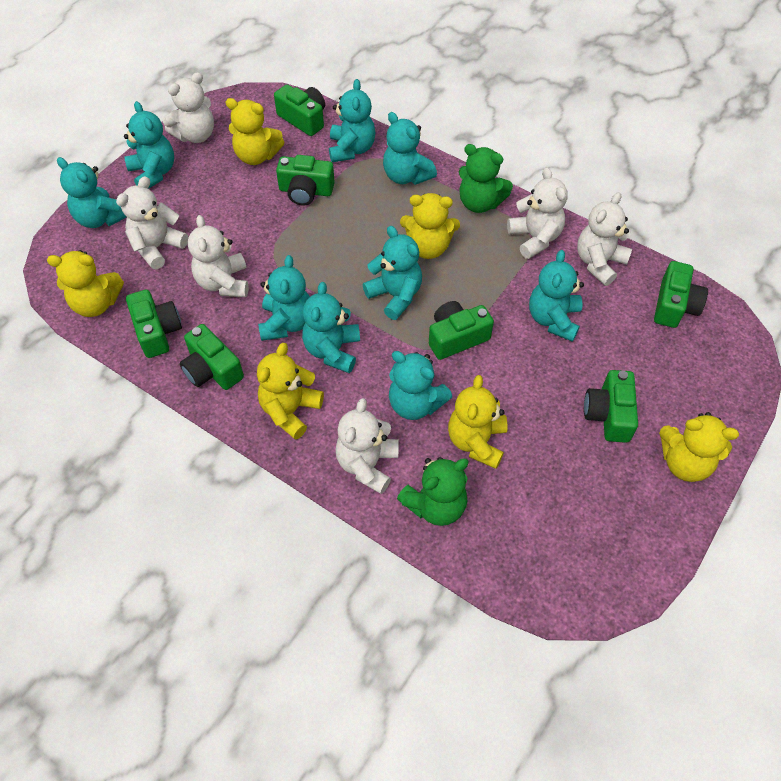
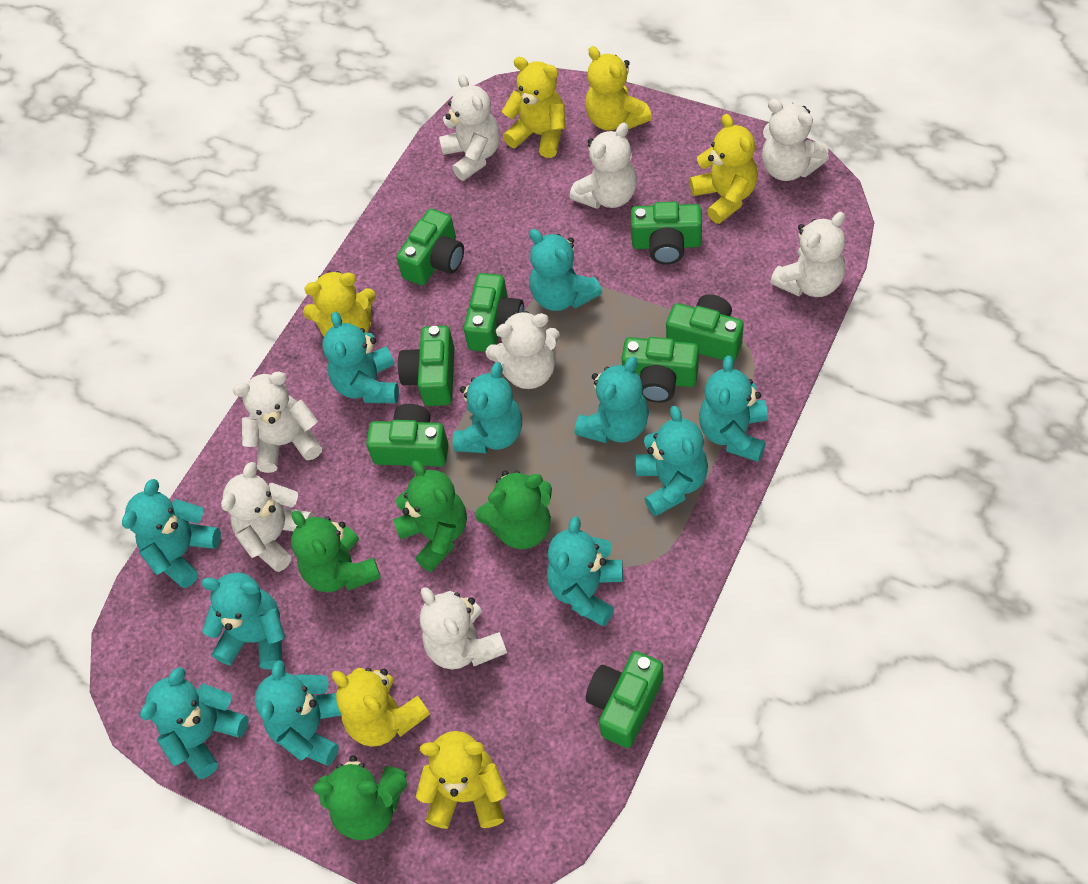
green camera: [126,290,182,358] [180,324,244,390] [274,85,325,136] [276,155,335,206] [429,301,494,360] [584,370,638,443] [654,261,708,328] = 7 -> [366,404,449,467] [396,209,464,285] [398,326,454,406] [464,273,524,352] [586,651,663,748] [622,337,699,403] [631,202,702,265] [666,294,744,362] = 8
green teddy bear: [397,457,469,526] [459,144,513,213] = 2 -> [291,511,381,592] [313,755,407,840] [393,461,467,572] [475,470,552,549] = 4
turquoise teddy bear: [57,157,126,228] [124,101,174,189] [258,255,310,341] [302,282,360,373] [329,79,376,162] [363,226,422,320] [383,112,437,185] [389,351,452,420] [529,250,584,342] = 9 -> [122,479,221,588] [140,667,249,779] [201,572,285,669] [255,660,341,766] [322,312,399,403] [453,362,522,453] [529,229,602,311] [547,516,623,627] [574,357,649,444] [636,406,708,516] [699,355,768,462] = 11
white teddy bear: [116,176,188,269] [163,72,214,143] [188,215,249,297] [335,398,399,494] [507,167,568,259] [577,192,632,286] = 6 -> [221,462,314,572] [233,371,322,473] [420,587,507,670] [439,74,500,181] [485,311,560,389] [570,123,637,209] [762,99,829,181] [770,212,845,297] = 8

